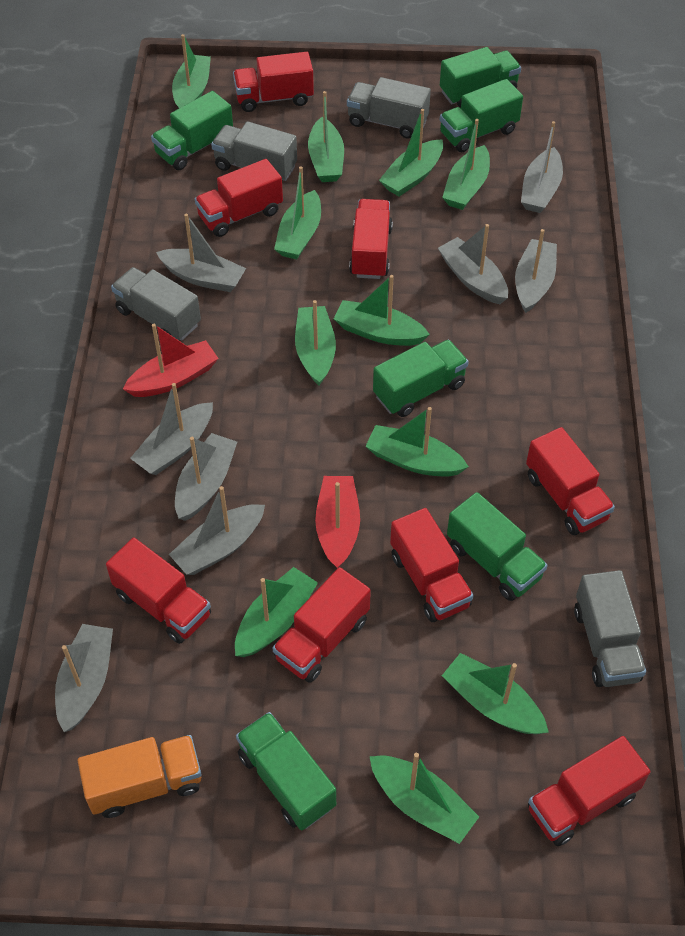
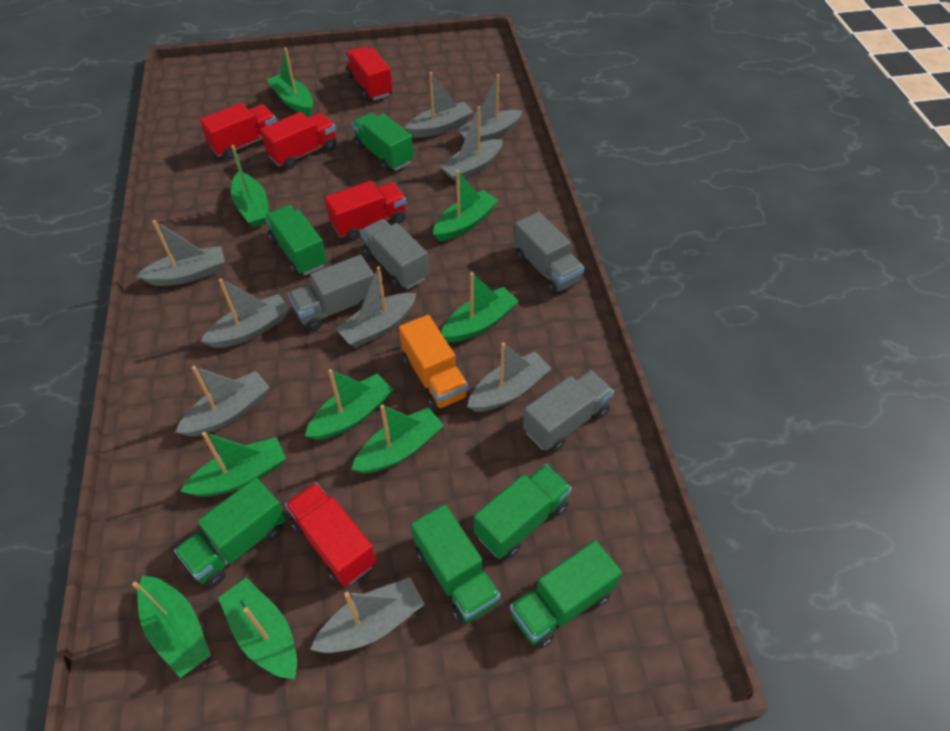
green boat: [172,34,211,108] [235,567,318,657] [274,166,321,259] [295,300,336,385] [308,91,344,182] [334,275,430,346] [365,407,469,477] [369,753,479,844] [379,109,443,197] [442,119,490,210] [442,653,549,734] = 11 -> [132,575,211,678] [181,432,286,497] [218,578,297,679] [231,145,269,227] [267,47,313,116] [305,369,393,440] [351,404,444,473] [433,170,499,241] [441,272,519,342] = 9
grey boat: [55,624,113,732] [130,383,213,475] [156,214,246,292] [169,486,265,575] [175,433,237,521] [438,224,508,304] [515,229,557,313] [521,121,563,213] = 8 -> [137,220,225,286] [176,366,270,436] [201,278,290,348] [310,577,425,653] [336,266,417,347] [405,72,473,138] [440,106,503,182] [457,74,522,142] [467,342,552,412] = 9
red boat: [123,324,219,397] [315,476,360,568] = 2 -> none = 0
red truck: [106,538,211,644] [195,159,283,237] [233,52,314,112] [273,567,371,683] [349,199,393,279] [390,508,474,622] [526,427,615,535] [528,736,650,846] = 8 -> [200,103,277,159] [260,112,336,169] [285,483,376,586] [325,181,406,241] [344,46,392,101] = 5

